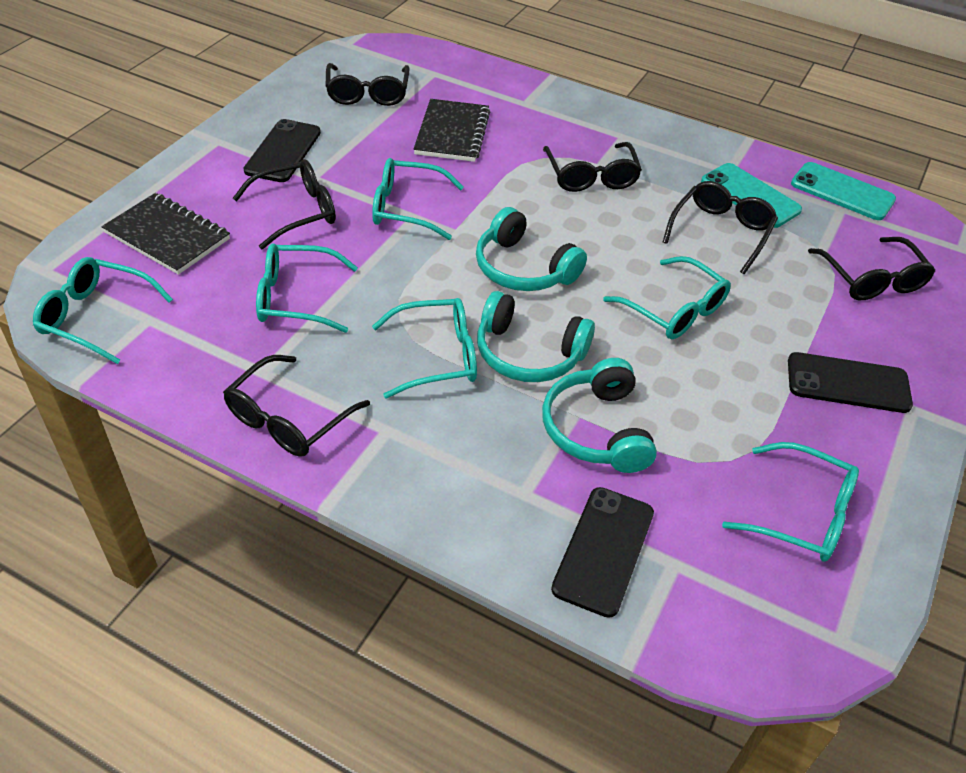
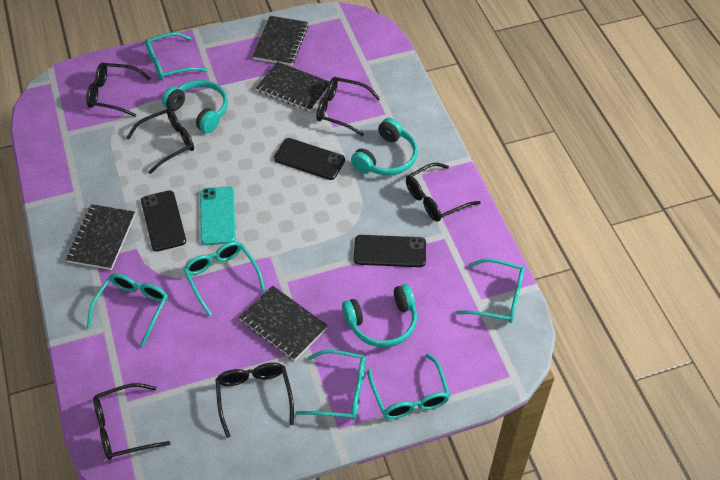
black notebook: [101,193,230,275] [413,99,490,162] = 2 -> [66,204,135,270] [239,285,328,361] [252,16,308,66] [256,62,330,112] = 4
turquoise phone: [701,163,802,228] [791,162,896,220] = 2 -> [200,186,236,245] = 1

